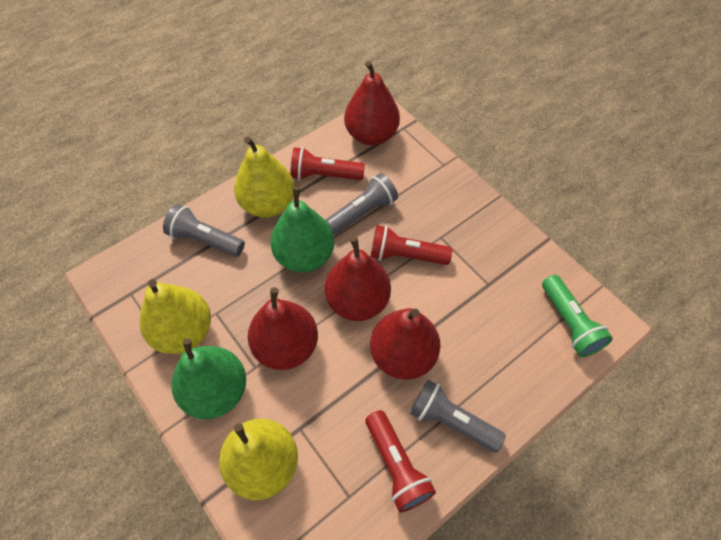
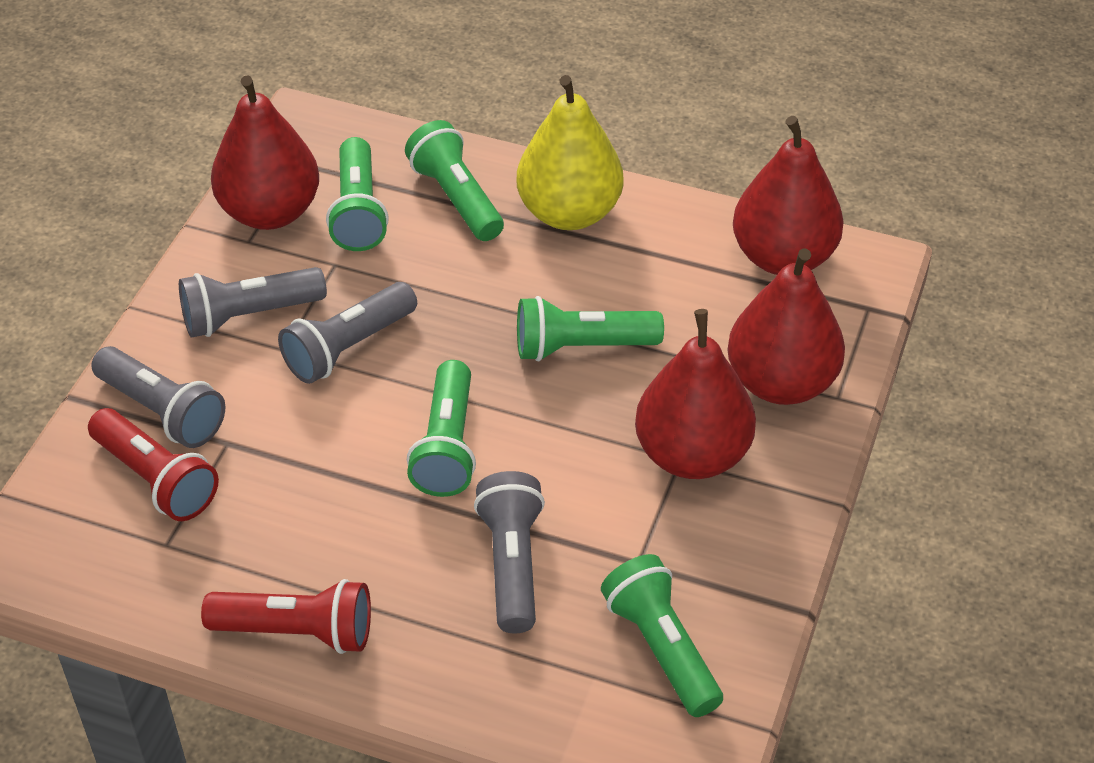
green flashlight: [542,275,613,357] = 1 -> [326,137,389,251] [405,120,504,241] [407,360,476,497] [517,296,664,362] [601,554,723,717] = 5
green pear: [171,338,246,419] [270,186,335,272] = 2 -> none = 0
grey flashlight: [163,204,245,257] [326,173,398,234] [410,380,506,453] = 3 -> [91,346,225,448] [179,267,327,337] [278,282,417,384] [474,471,545,633] = 4
red flashlight: [290,147,365,180] [365,410,436,513] [371,225,452,265] = 3 -> [88,408,219,521] [201,579,371,654] = 2
yellow pear: [139,279,211,354] [219,418,298,500] [234,137,295,217] = 3 -> [517,75,623,230] = 1

